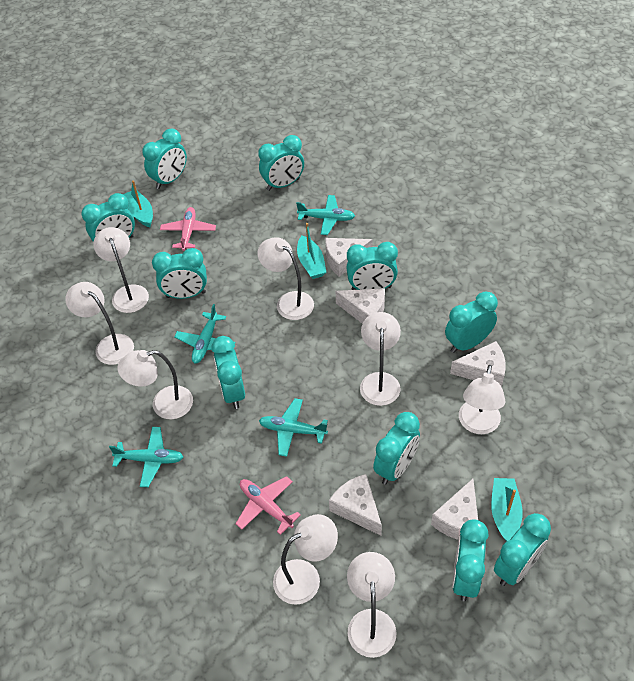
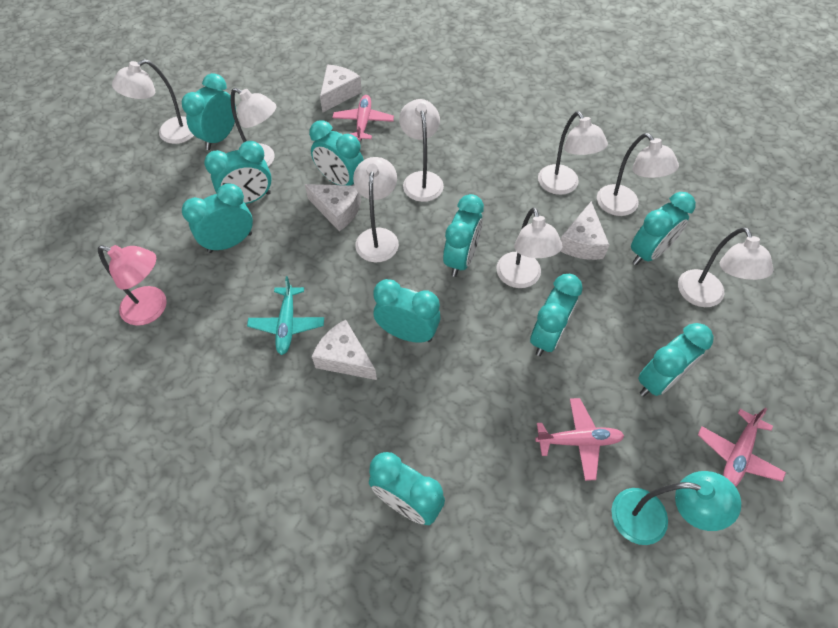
pink lamp: none = 0 -> [98,245,167,326] = 1
pink plane: [160,207,216,251] [236,476,301,535] = 2 -> [332,95,394,141] [535,398,624,481] [698,408,786,487] = 3
turquoise boat: [123,180,153,227] [297,223,326,279] [491,478,523,542] = 3 -> none = 0
turquoise lamp: none = 0 -> [611,471,741,545] = 1
turquoise plane: [109,427,183,487] [174,304,236,363] [259,398,328,457] [296,195,355,235] = 4 -> [247,276,324,355] = 1
white cheese: [326,238,373,277] [329,474,382,536] [336,288,385,324] [431,479,478,540] [450,341,506,387] = 5 -> [305,184,361,231] [312,320,377,380] [320,65,362,112] [561,201,610,260] = 4

